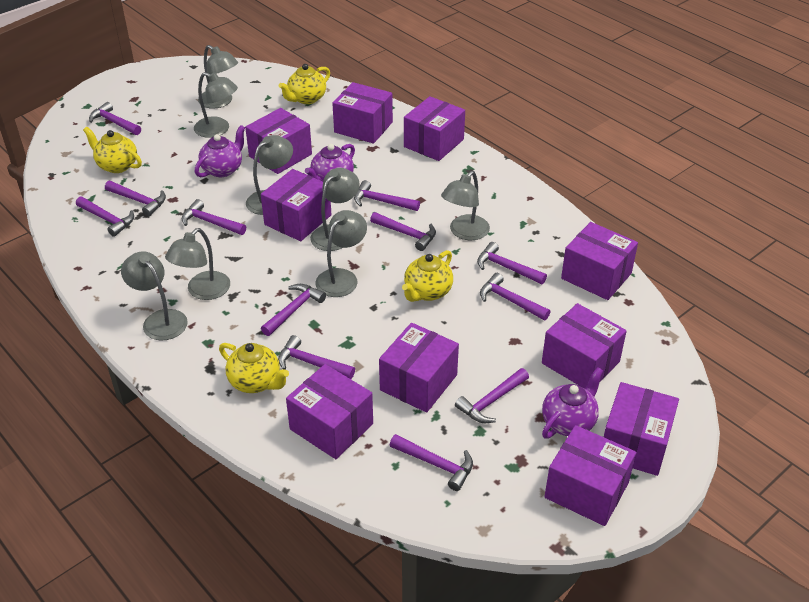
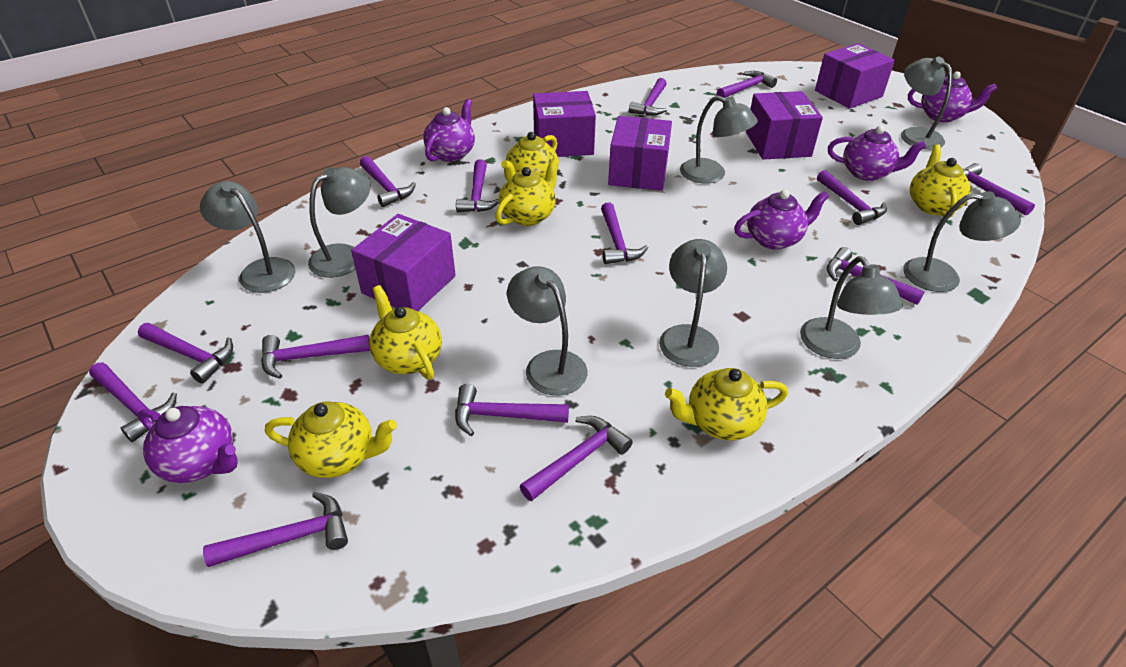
purple box: [245,108,312,174] [261,169,332,241] [286,364,373,459] [332,82,393,144] [379,323,459,413] [404,96,465,161] [542,303,627,389] [544,425,636,526] [561,222,638,300] [604,382,679,476] = 10 -> [351,214,456,311] [533,91,596,157] [608,116,672,191] [746,91,823,160] [815,43,895,109] = 5
purple hammer: [76,197,134,237] [89,102,141,135] [105,181,166,216] [182,199,246,235] [261,284,326,336] [278,335,355,379] [354,180,420,211] [370,212,436,251] [390,434,473,491] [455,368,529,423] [477,242,547,284] [480,273,550,320] = 12 -> [89,363,177,442] [138,323,233,384] [203,492,348,567] [261,335,370,379] [360,156,416,207] [455,384,569,436] [456,159,499,212] [519,416,633,501] [601,202,648,264] [629,78,667,116] [717,71,777,98] [817,170,887,225] [827,247,924,305] [963,163,1035,216] = 14
purple teapot: [195,125,245,177] [305,144,355,181] [542,367,603,439] = 3 -> [137,406,238,483] [423,99,475,162] [734,190,829,250] [828,125,926,181] [908,71,998,122] = 5
yellow teapot: [83,127,142,173] [219,343,289,393] [279,64,330,104] [402,250,453,302] = 4 -> [265,401,397,478] [369,285,442,380] [495,157,560,226] [501,132,559,181] [665,368,788,441] [910,144,971,217] = 6

